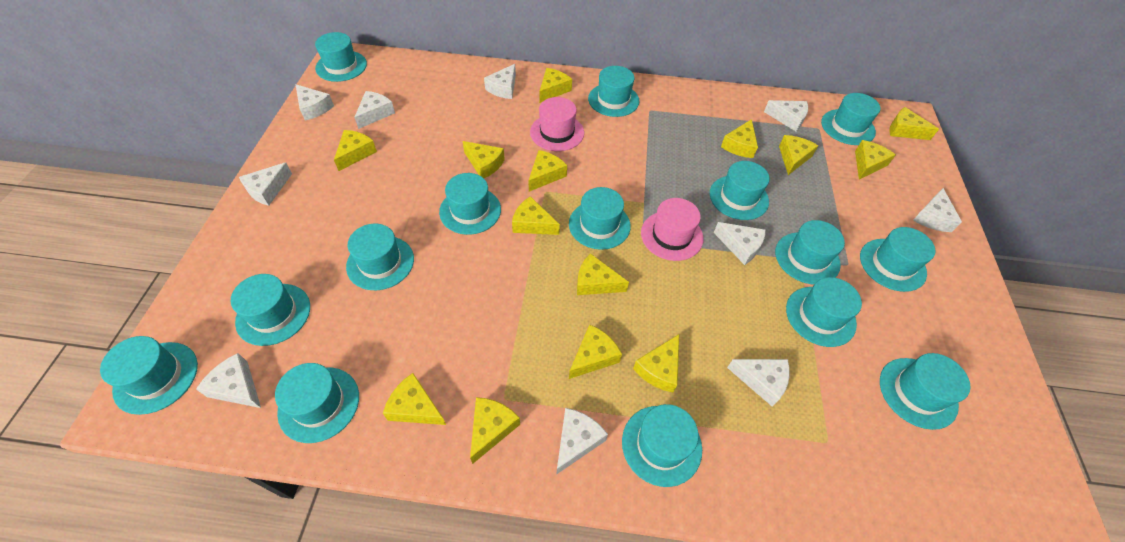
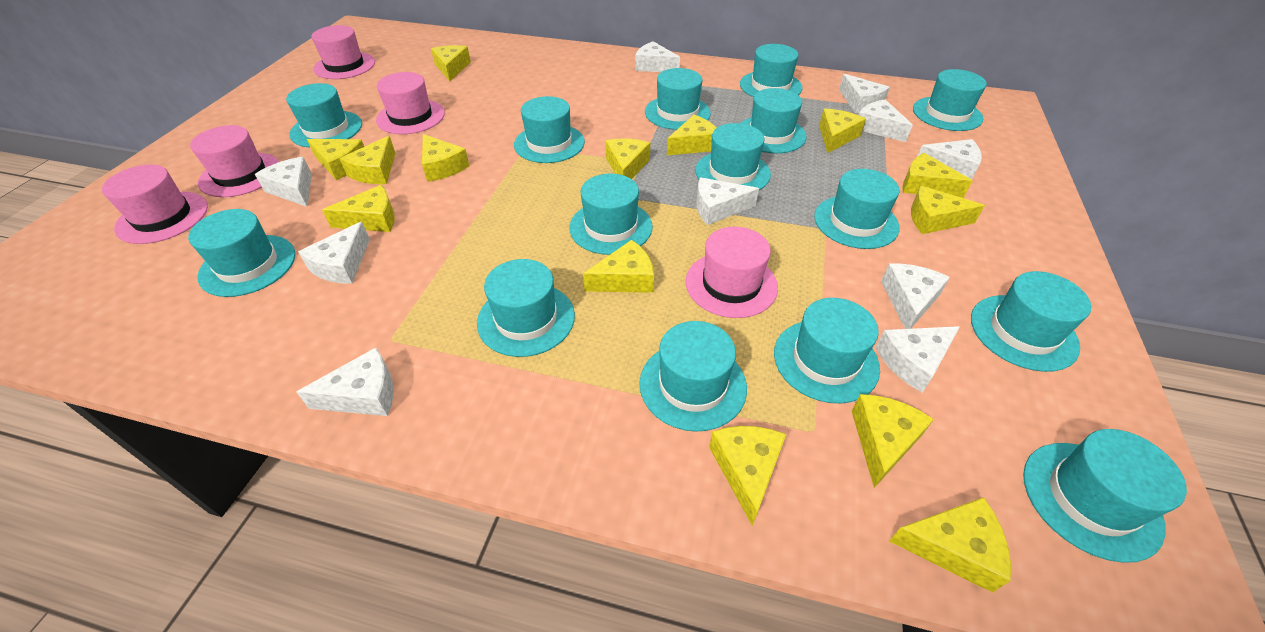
pink hat: [530,97,584,151] [641,198,703,261] = 2 -> [102,165,208,244] [190,125,280,197] [311,25,375,79] [376,72,445,134] [686,227,778,318] = 5

